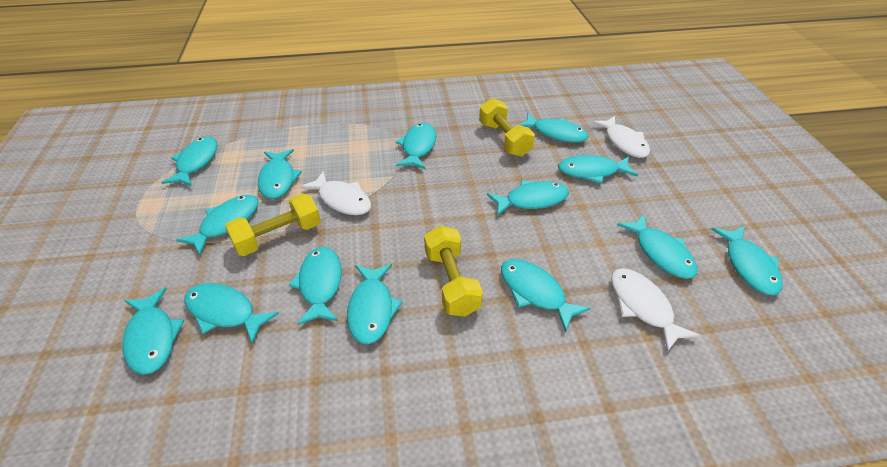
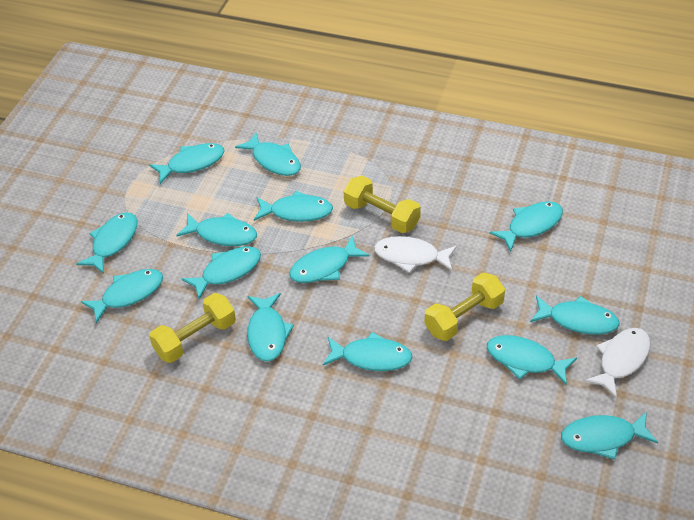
white fish: [300,171,371,215] [592,116,650,158] [611,268,700,352] = 3 -> [374,236,457,273] [584,328,650,398] = 2

